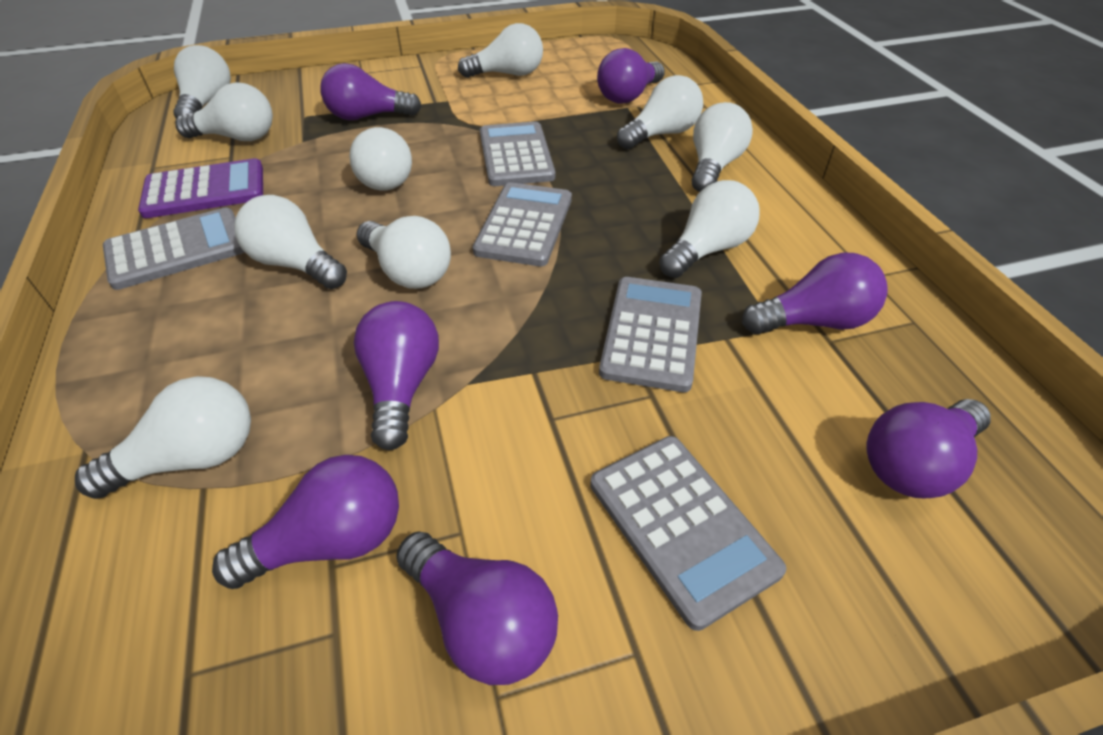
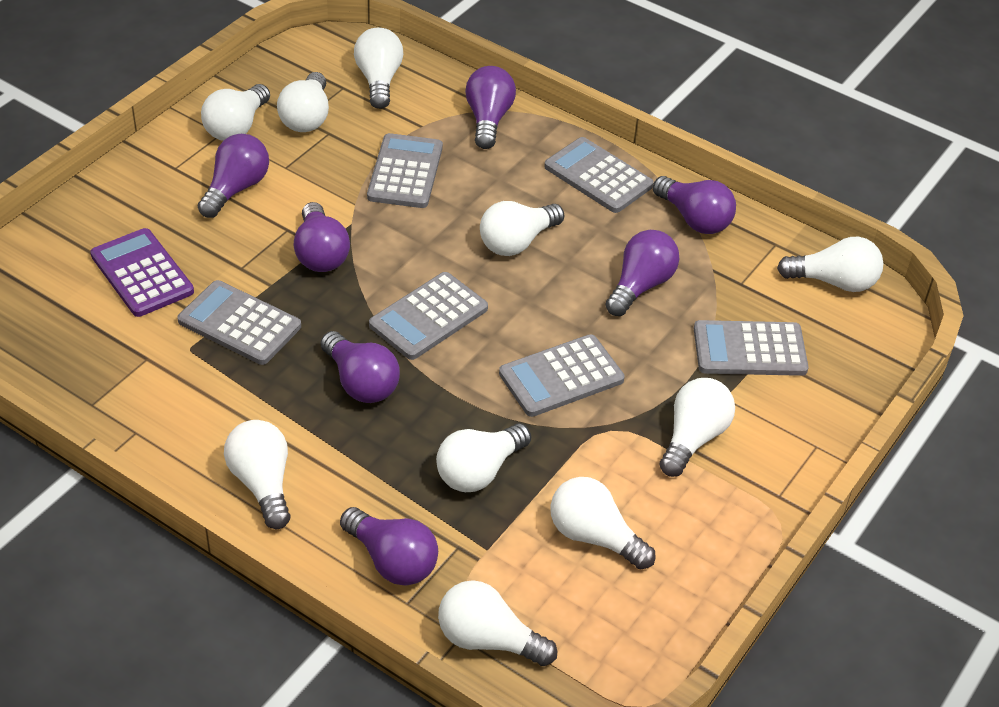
grey calculator: [103,207,244,290] [473,182,572,266] [480,121,555,186] [590,436,786,631] [599,277,702,392] = 5 -> [177,280,301,365] [367,133,443,208] [369,272,488,360] [499,334,625,417] [544,137,654,213] [694,320,809,376] = 6

